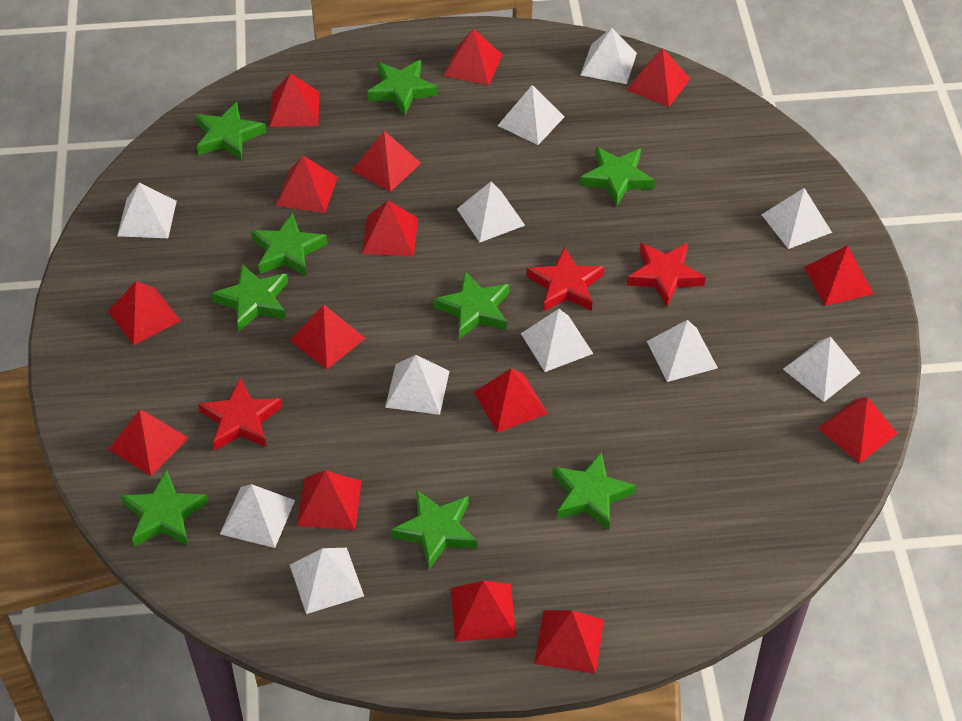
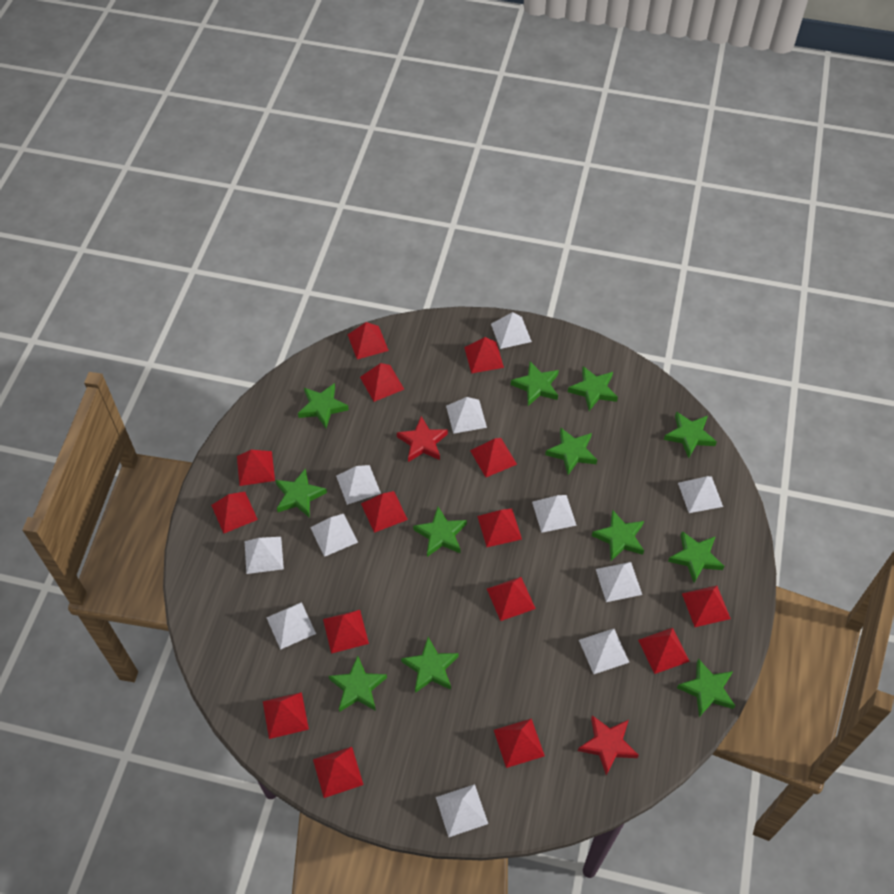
green star: [121,470,209,547] [195,102,266,161] [211,264,288,331] [251,213,327,277] [367,60,438,116] [391,490,477,569] [433,271,509,339] [553,452,636,531] [580,147,655,207] = 9 -> [275,468,327,518] [298,383,349,428] [329,656,387,712] [401,637,459,693] [413,507,467,557] [511,362,559,406] [545,428,597,475] [568,366,618,411] [592,510,644,561] [664,412,717,458] [668,531,724,583] [677,659,735,717] = 12
red star: [198,378,282,450] [527,247,604,312] [627,243,706,307] = 3 -> [397,416,448,462] [578,715,639,776] = 2

